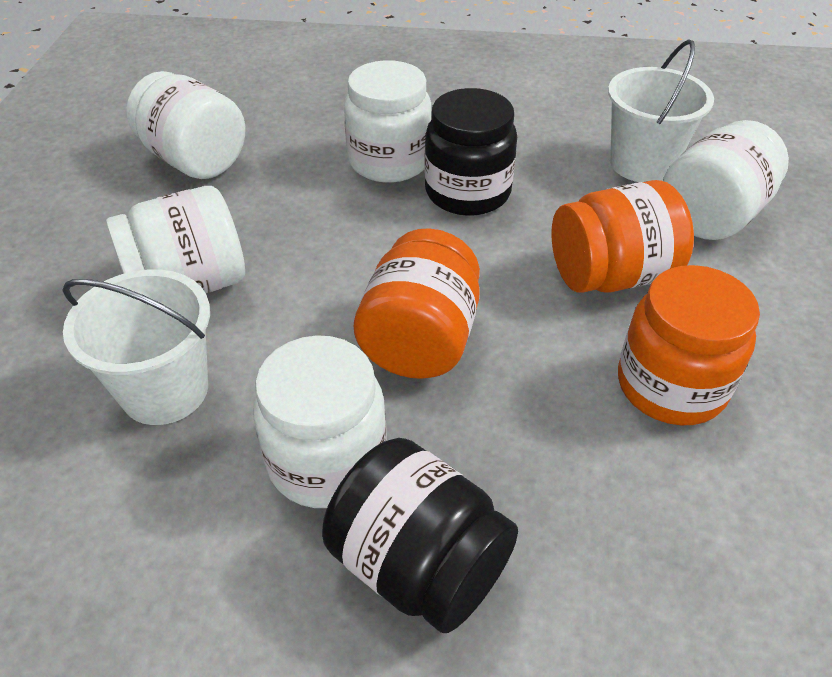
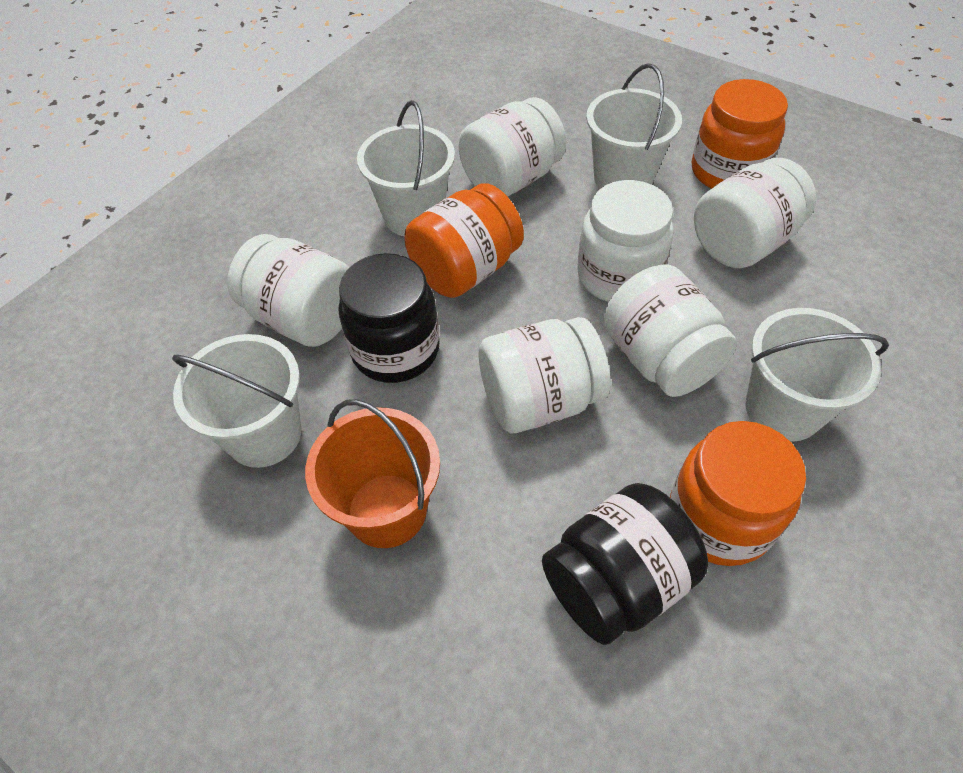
orange bucket: none = 0 -> [305,399,440,548] = 1
white bucket: [62,269,210,425] [608,39,714,182] = 2 -> [172,334,301,468] [357,100,455,236] [586,63,682,189] [746,308,889,442] = 4
white jar: [106,186,245,293] [126,71,245,179] [253,335,387,508] [344,60,432,183] [663,120,789,240] = 5 -> [227,234,349,347] [459,97,566,197] [478,317,610,433] [577,180,673,302] [603,264,737,397] [694,158,816,268] = 6

